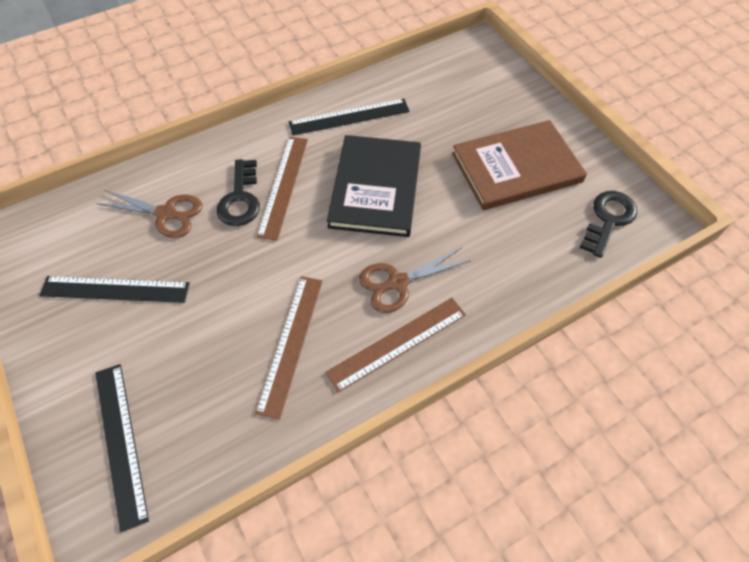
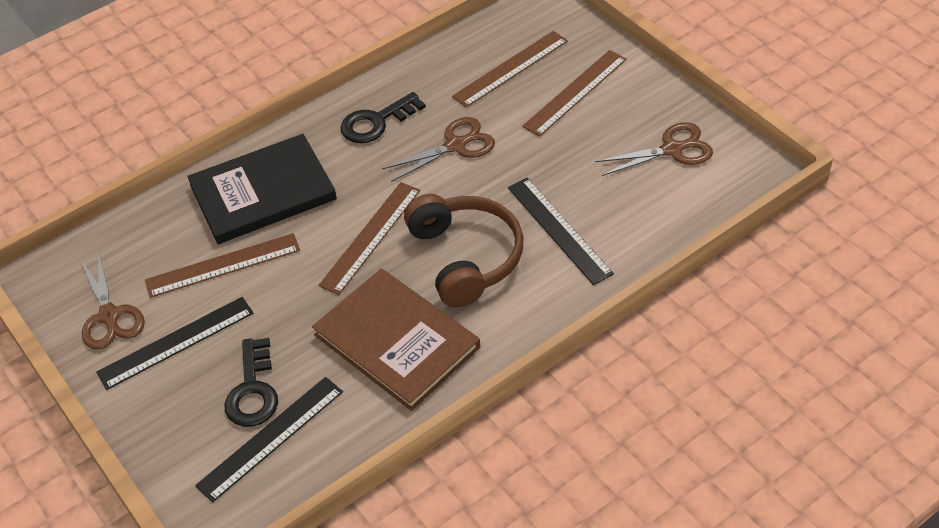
brown headphones: none = 0 -> [404,194,523,308] = 1
brown ruler: [255,276,323,420] [257,137,308,241] [325,298,466,393] = 3 -> [145,233,300,298] [318,182,420,295] [452,31,568,108] [522,50,627,137] = 4
brown scissors: [96,190,202,238] [359,248,471,313] = 2 -> [80,251,145,350] [382,117,495,182] [595,122,713,176] = 3

